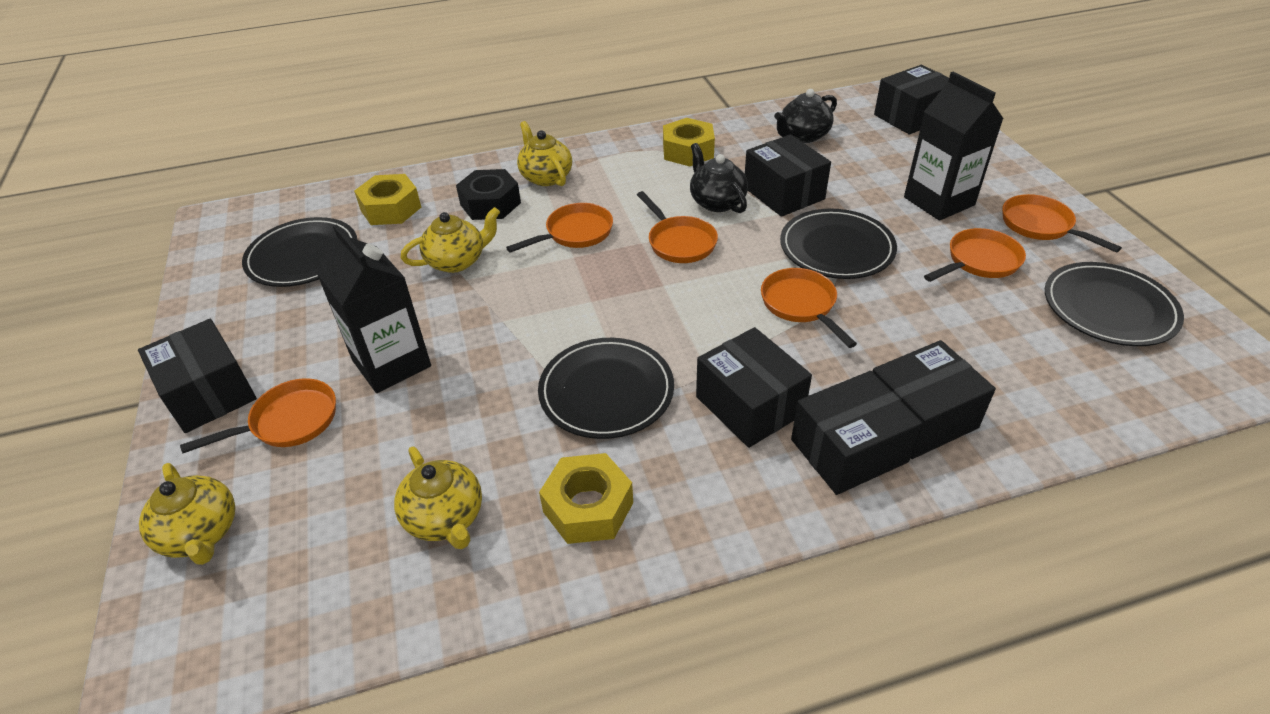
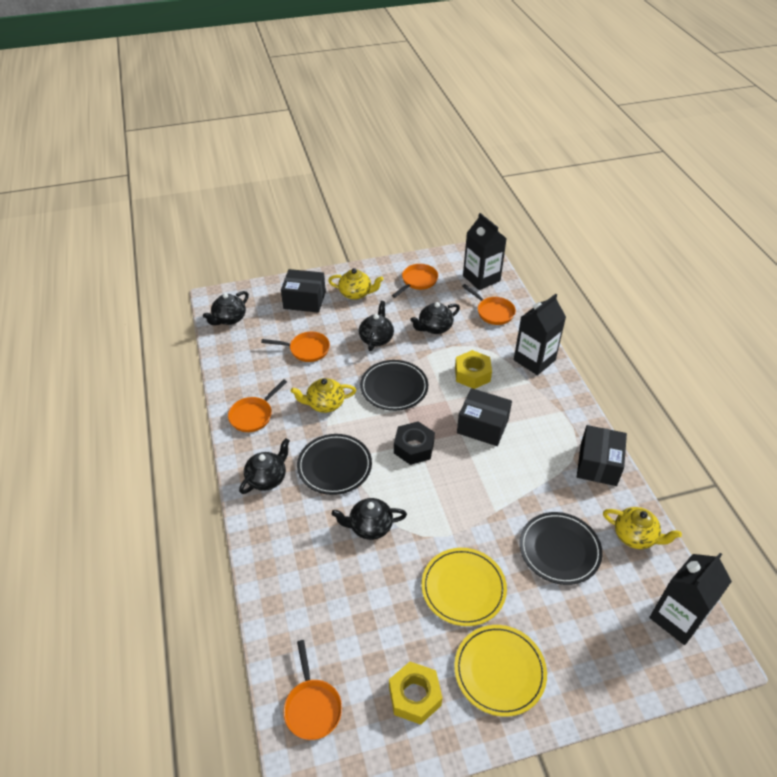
black box: [138,319,257,433] [696,327,812,448] [745,134,831,217] [791,371,922,495] [872,340,996,459] [874,65,949,135] = 6 -> [281,269,326,313] [457,388,512,446] [577,425,627,486] = 3
black carton: [316,224,431,393] [904,72,1004,221] = 2 -> [463,213,507,290] [514,294,566,375] [649,553,732,645] = 3
black plate: [242,217,357,287] [538,338,674,439] [780,209,897,279] [1045,262,1184,346] = 4 -> [297,434,372,495] [360,360,428,411] [519,512,603,585] = 3
black teapot: [690,143,748,213] [774,89,837,143] = 2 -> [203,291,249,325] [239,438,290,494] [332,498,407,540] [359,301,394,351] [410,302,460,334] = 5
orange pan: [180,378,336,453] [506,203,613,253] [637,191,718,263] [761,268,857,348] [924,228,1026,282] [1002,194,1122,253] = 6 -> [228,379,287,432] [261,332,330,362] [283,640,342,740] [392,264,438,298] [462,284,516,325] = 5
yellow nut: [354,174,421,225] [539,453,633,544] [663,118,715,166] = 3 -> [389,662,442,725] [455,350,492,389] = 2
yellow plate: none = 0 -> [422,548,507,626] [454,625,547,717] = 2
yellow teapot: [139,463,235,565] [394,446,482,549] [401,207,500,273] [517,121,572,186] = 4 -> [291,378,356,413] [328,268,384,300] [603,507,682,549] = 3

